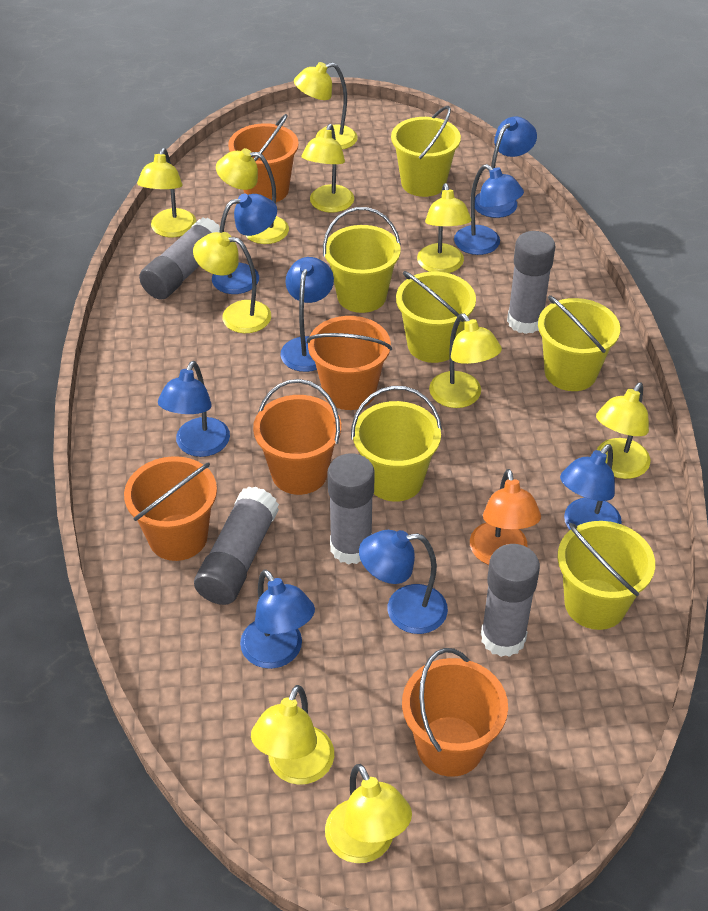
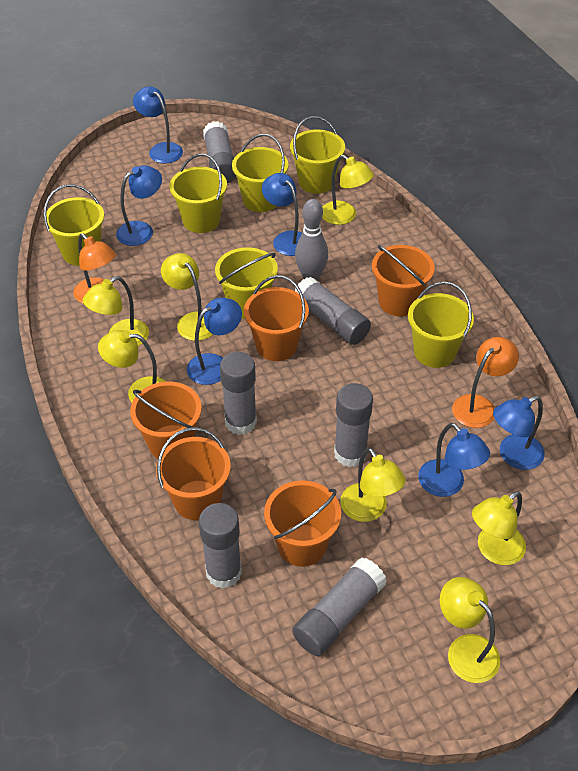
blue lamp: [158,361,230,457] [212,193,277,294] [240,569,315,669] [280,257,334,372] [359,530,448,634] [454,164,524,255] [475,116,537,218] [560,444,622,530] = 8 -> [116,165,162,246] [133,86,183,164] [187,298,242,385] [262,173,302,256] [418,423,490,497] [493,396,545,470] = 6
grey bowling pin: none = 0 -> [295,199,328,280] = 1
grey glue stick: [139,218,220,300] [194,486,279,605] [328,454,375,565] [481,544,540,657] [507,231,555,334] = 5 -> [199,503,242,589] [203,121,236,183] [220,352,257,435] [292,557,387,656] [295,277,371,345] [334,383,373,467] = 6
orange lamp: [470,469,541,565] = 1 -> [73,234,116,304] [452,337,519,428] = 2
yellow lamp: [137,148,197,237] [193,232,271,333] [216,148,289,244] [251,685,334,785] [294,62,358,150] [302,124,354,213] [325,764,412,863] [417,183,472,273] [429,313,502,408] [596,382,650,479] = 10 -> [83,276,149,346] [98,330,167,402] [161,253,213,341] [322,155,374,225] [340,448,406,522] [440,577,500,683] [472,491,526,565] = 7

